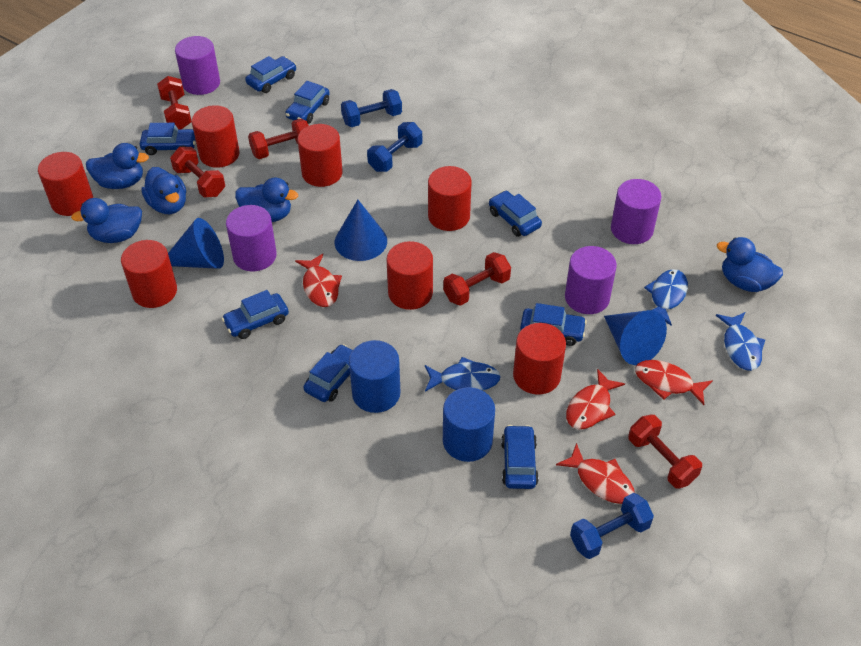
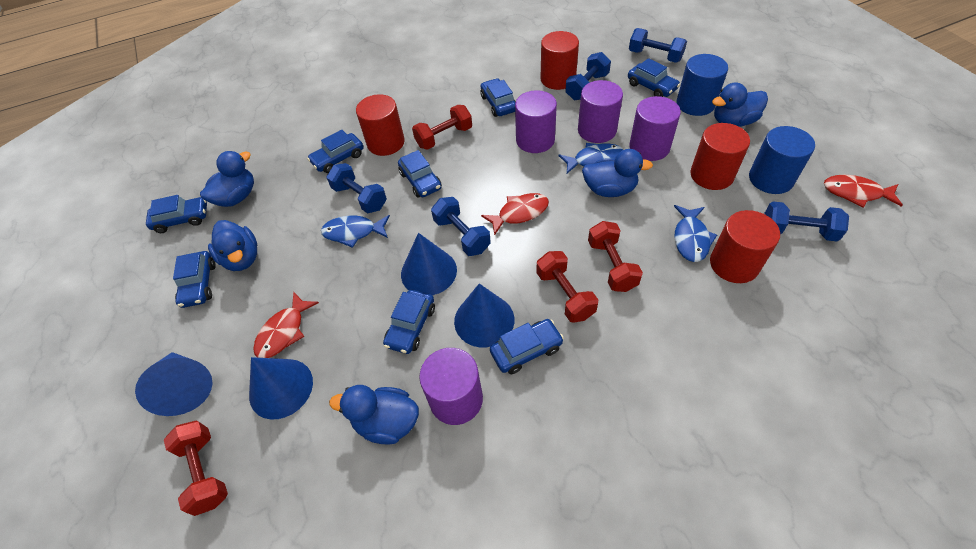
blue cone: [168,218,224,269] [335,200,387,261] [604,310,667,365] = 3 -> [135,352,213,416] [249,357,313,419] [401,233,457,295] [454,283,514,347] = 4
blue dumbbell: [341,89,402,127] [367,122,422,172] [570,493,654,559] = 3 -> [326,163,387,214] [431,197,491,256] [565,52,611,100] [629,28,687,63] [764,201,849,241] = 5
red cylinder: [38,152,93,216] [121,240,177,308] [192,105,240,168] [298,124,342,187] [386,241,433,310] [428,166,472,231] [513,323,566,395] = 7 -> [356,94,405,156] [541,31,579,90] [690,123,750,190] [710,210,780,283] = 4
red dumbbell: [157,76,192,129] [170,147,225,198] [248,119,309,159] [443,252,511,306] [628,415,702,489] = 5 -> [164,421,228,516] [412,105,472,150] [536,251,598,323] [588,221,643,292] = 4
red fish: [295,254,342,307] [556,443,635,504] [566,369,625,429] [635,360,713,405] = 4 -> [253,291,319,358] [481,193,549,236] [824,175,903,208] = 3

